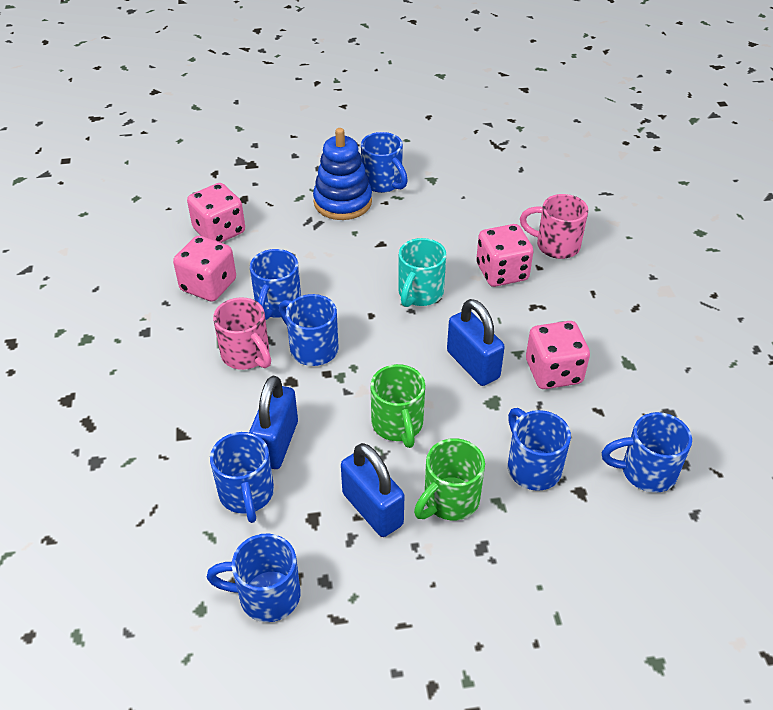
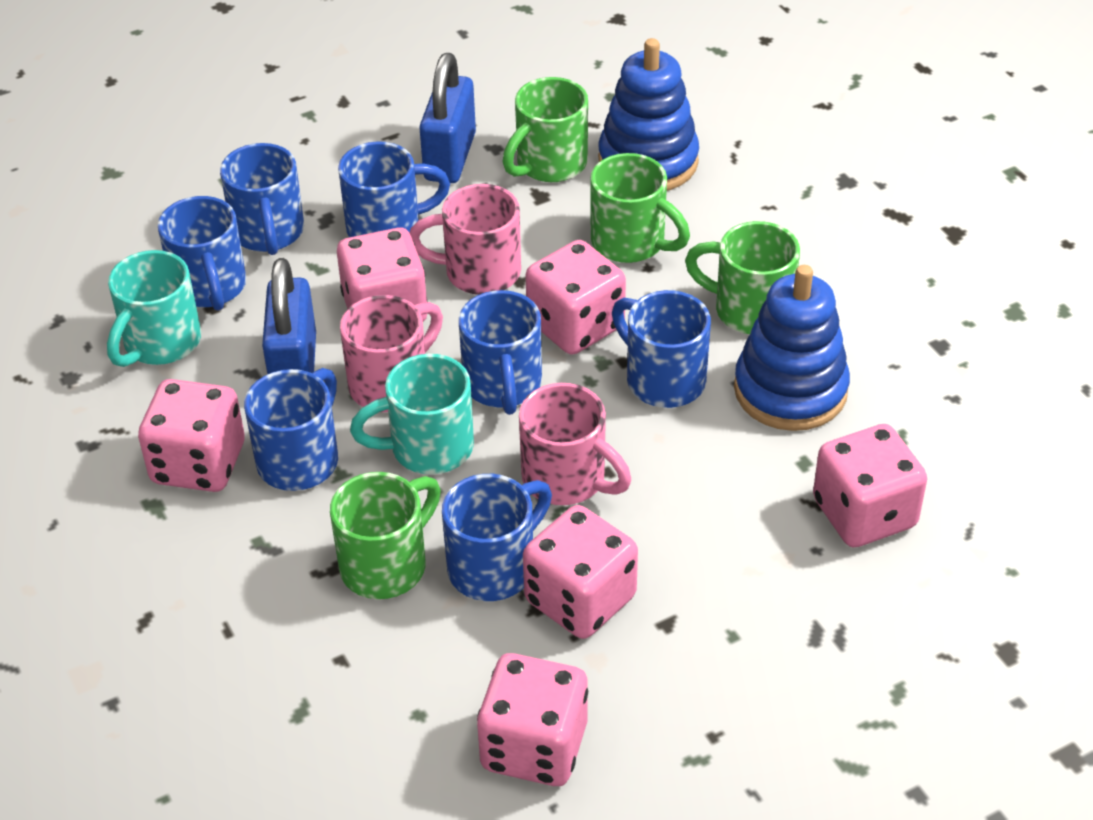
blue padlock: [249,376,298,469] [341,443,404,537] [447,299,505,386] = 3 -> [262,258,316,374] [419,53,476,183] = 2
blue stacking toy: [313,128,372,220] = 1 -> [598,38,699,191] [734,265,850,431] = 2
green mug: [370,364,425,448] [414,438,485,520] = 2 -> [330,472,441,599] [502,77,588,182] [590,153,690,263] [685,221,800,334] = 4
pink dice: [173,236,236,302] [187,183,245,243] [476,224,534,287] [526,321,590,389] = 4 -> [138,379,245,492] [337,228,428,322] [477,653,588,786] [523,505,638,639] [526,240,626,355] [813,424,927,547] = 6
pink mug: [213,297,271,370] [520,194,588,259] = 2 -> [340,295,443,412] [410,184,521,295] [519,383,631,505] = 3
turquoise mug: [398,238,446,307] = 1 -> [107,250,201,367] [350,354,474,474] = 2

